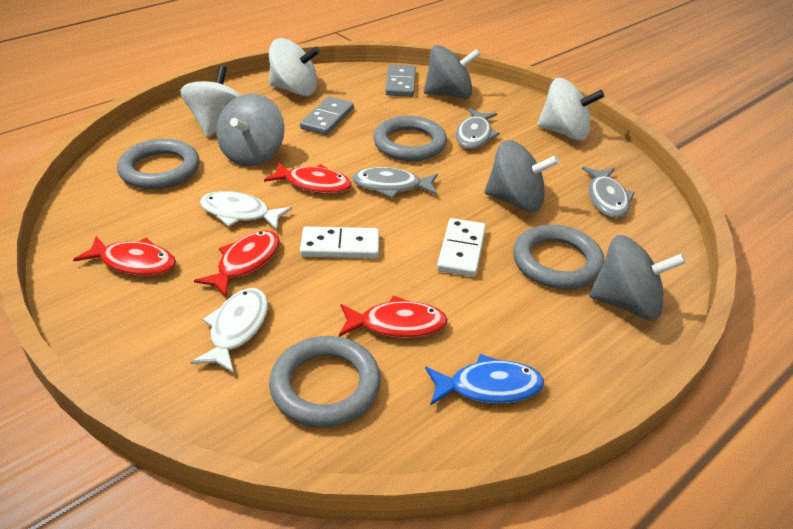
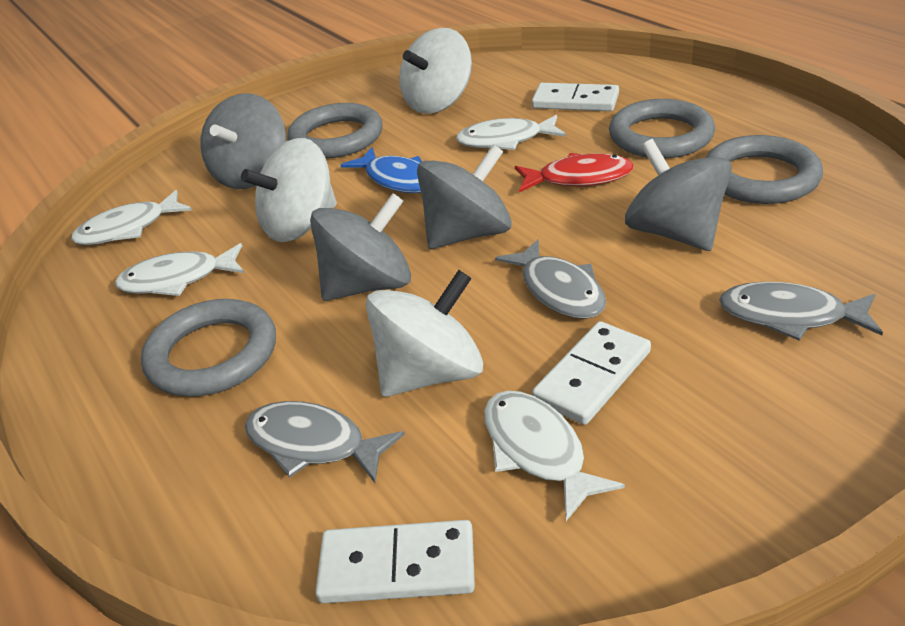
grey domino: [300,97,354,135] [385,64,416,97] = 2 -> none = 0
red fish: [73,236,176,276] [194,230,280,297] [264,162,352,194] [339,295,448,338] = 4 -> [515,153,634,192] = 1
white domino: [300,227,379,258] [437,218,486,277] = 2 -> [315,520,475,603] [532,83,619,111] [532,321,651,425] = 3
white fish: [190,288,268,373] [200,191,292,230] = 2 -> [71,190,192,245] [115,243,244,296] [456,115,566,150] [484,391,625,521] = 4

